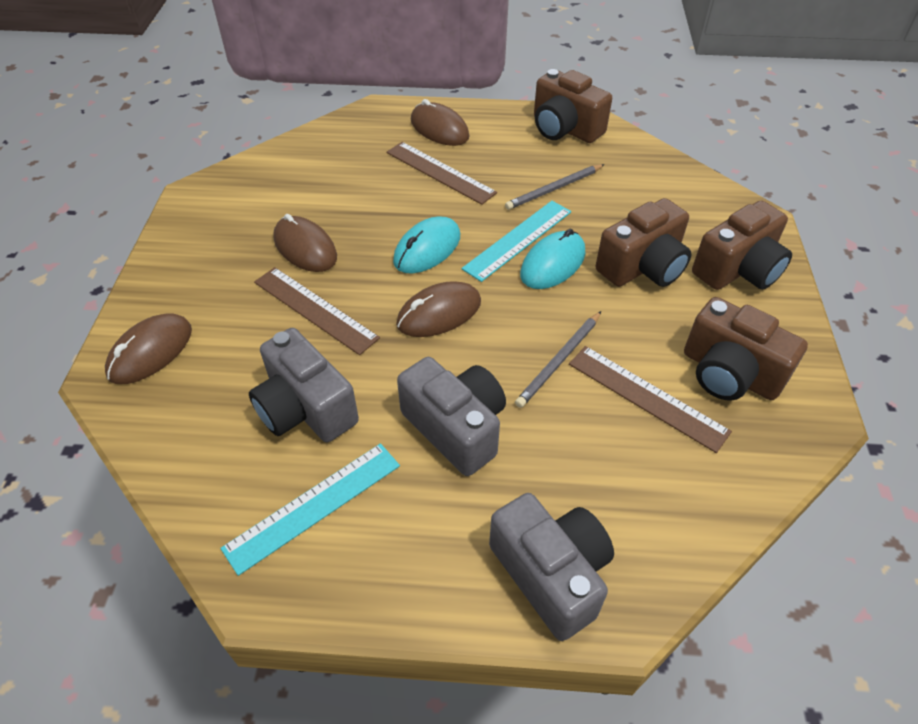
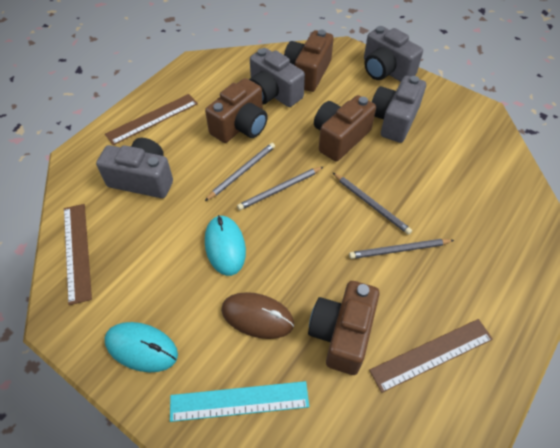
brown mouse: [105,313,192,384] [273,214,337,272] [396,281,481,337] [411,99,469,146] = 4 -> [221,292,294,339] = 1
grey camera: [249,328,359,442] [397,357,506,476] [489,493,614,641] = 3 -> [96,138,173,198] [249,48,305,107] [364,26,423,82] [372,76,426,143] = 4
grey pencil: [505,164,605,210] [515,311,601,408] = 2 -> [205,143,275,201] [237,167,323,210] [333,173,412,235] [349,239,454,259] = 4
turquoise ruler: [220,443,400,576] [462,201,571,282] = 2 -> [170,381,309,422] = 1

